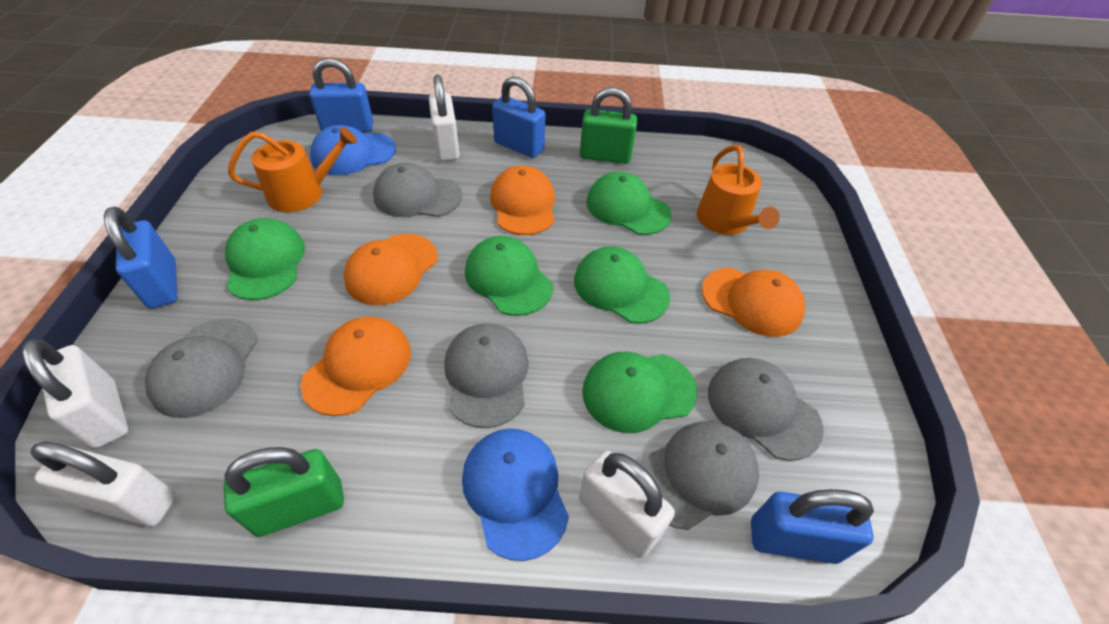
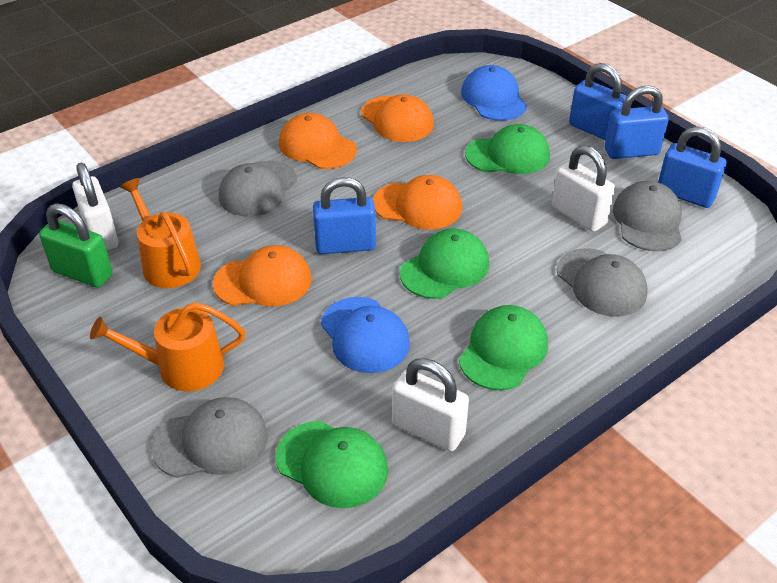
green cap: [225,218,305,300] [465,236,553,316] [574,246,670,324] [582,352,697,433] [586,172,672,235] = 5 -> [276,421,388,508] [400,229,489,299] [459,305,548,390] [465,124,550,174] = 4
green padlock: [224,447,344,537] [580,87,637,164] = 2 -> [39,203,113,288] = 1
grey cap: [145,318,258,418] [373,163,462,217] [444,323,529,428] [639,421,759,530] [708,358,824,461] = 5 -> [151,397,268,478] [219,160,297,217] [557,248,648,317] [613,181,682,251] = 4
white padlock: [22,339,128,448] [31,441,176,526] [429,75,460,161] [579,451,675,558] = 4 -> [72,163,119,250] [392,358,469,451] [552,145,615,232] = 3

